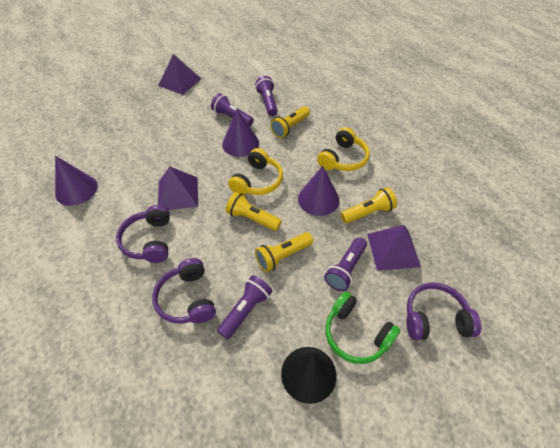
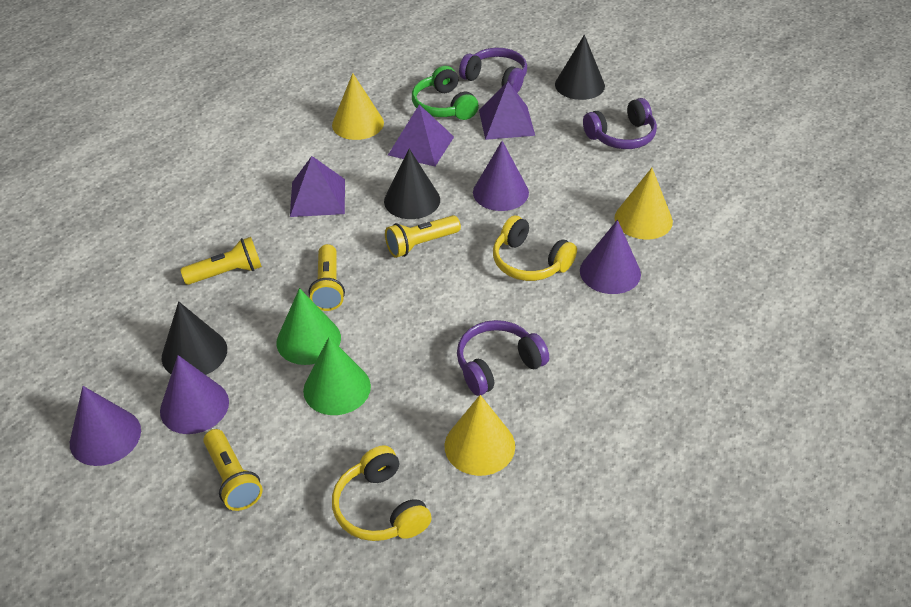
black cone: [281,347,336,404] = 1 -> [162,301,227,375] [384,149,440,219] [555,35,605,100] = 3
green cone: none = 0 -> [276,288,341,365] [303,337,371,415] = 2
purple cone: [55,156,98,206] [222,109,259,157] [298,166,339,216] = 3 -> [70,386,141,466] [160,355,229,434] [473,141,529,211] [580,220,641,294] = 4
purple flashlight: [211,93,254,127] [217,275,273,339] [255,76,278,116] [324,237,367,291] = 4 -> none = 0
yellow cone: none = 0 -> [332,73,384,140] [445,395,515,476] [614,168,673,240] = 3

